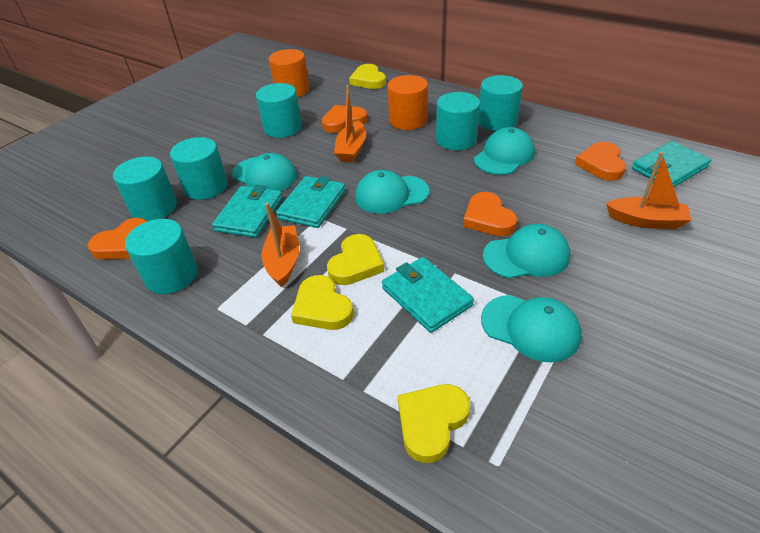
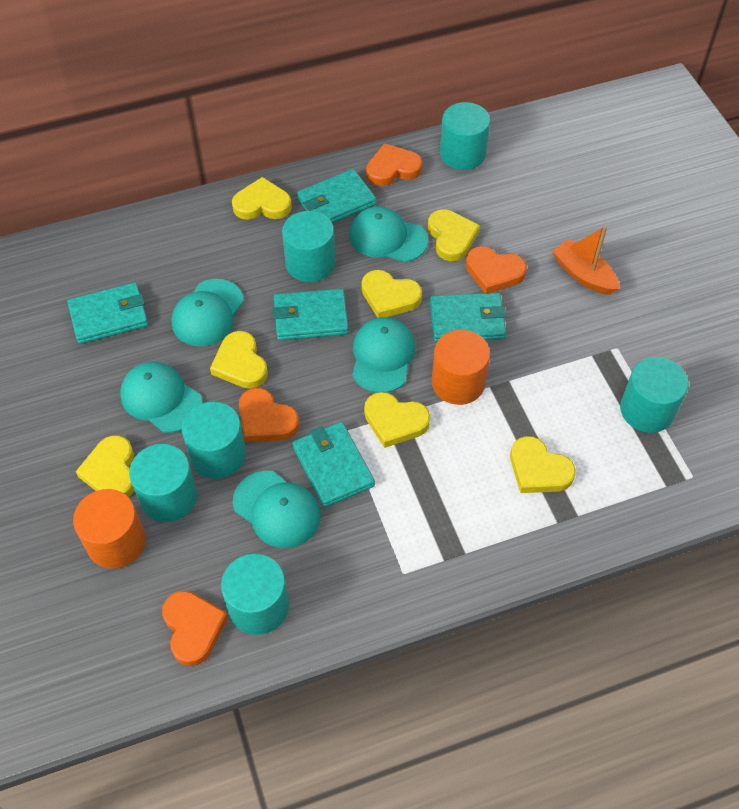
orange boat: [261,203,299,287] [334,85,366,162] [606,152,691,229] = 3 -> [552,226,619,295] = 1
turquoise wallet: [212,185,283,238] [276,176,345,228] [382,257,474,333] [632,141,711,187] = 4 -> [67,282,149,344] [273,288,349,341] [292,422,375,507] [297,169,376,224] [430,293,506,342] = 5
yellow heart: [291,275,353,330] [327,234,384,285] [349,64,386,89] [398,384,470,463] = 4 -> [76,435,134,497] [210,331,268,389] [232,177,292,220] [362,270,422,318] [364,392,430,448] [428,209,480,261] [510,436,576,493] = 7

